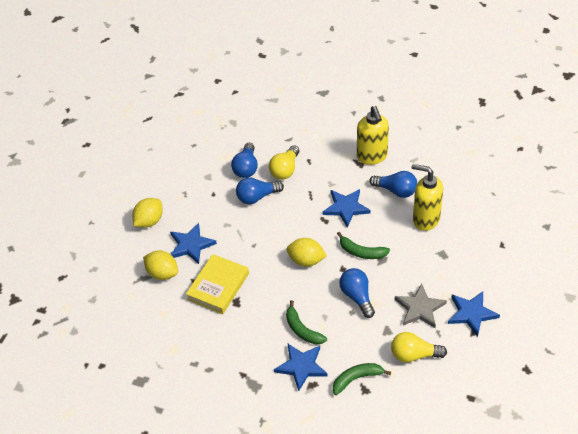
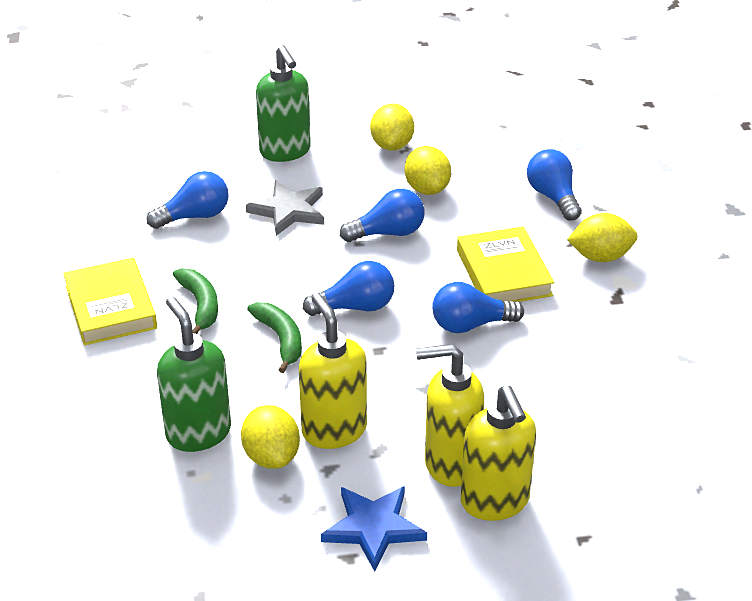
blue light bulb: [231,143,258,178] [236,177,284,204] [339,268,375,318] [369,171,417,198] = 4 -> [146,171,229,229] [303,261,394,316] [340,189,425,242] [432,282,524,333] [527,149,582,221] = 5
blue star: [170,223,217,264] [274,344,328,391] [323,189,371,227] [448,291,500,337] = 4 -> [321,486,427,571] = 1
green banana: [286,300,327,344] [333,363,391,395] [337,232,390,259] = 3 -> [173,268,218,334] [247,302,302,373] = 2
green soap dispenser: none = 0 -> [157,296,231,452] [256,45,311,162] = 2
yellow book: [186,254,249,314] = 1 -> [63,258,157,345] [457,226,554,302] = 2
yellow lemon: [132,198,163,228] [143,250,178,280] [287,238,327,267] = 3 -> [241,405,300,469] [370,103,414,151] [405,146,451,195] [567,213,638,262] = 4
yellow light bulb: [269,145,300,180] [391,332,447,363] = 2 -> none = 0
yellow soap dispenser: [357,106,389,165] [412,164,443,231] = 2 -> [299,293,367,449] [416,344,484,487] [461,386,536,521] = 3

